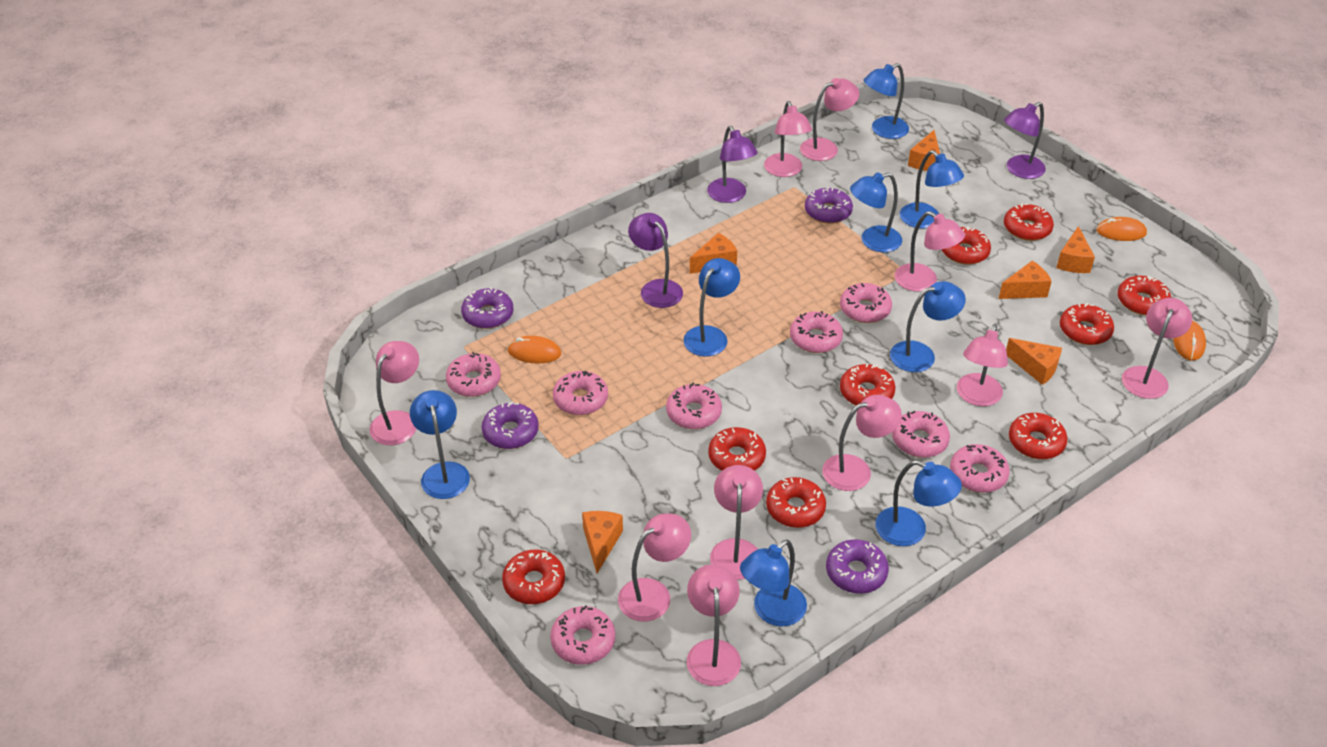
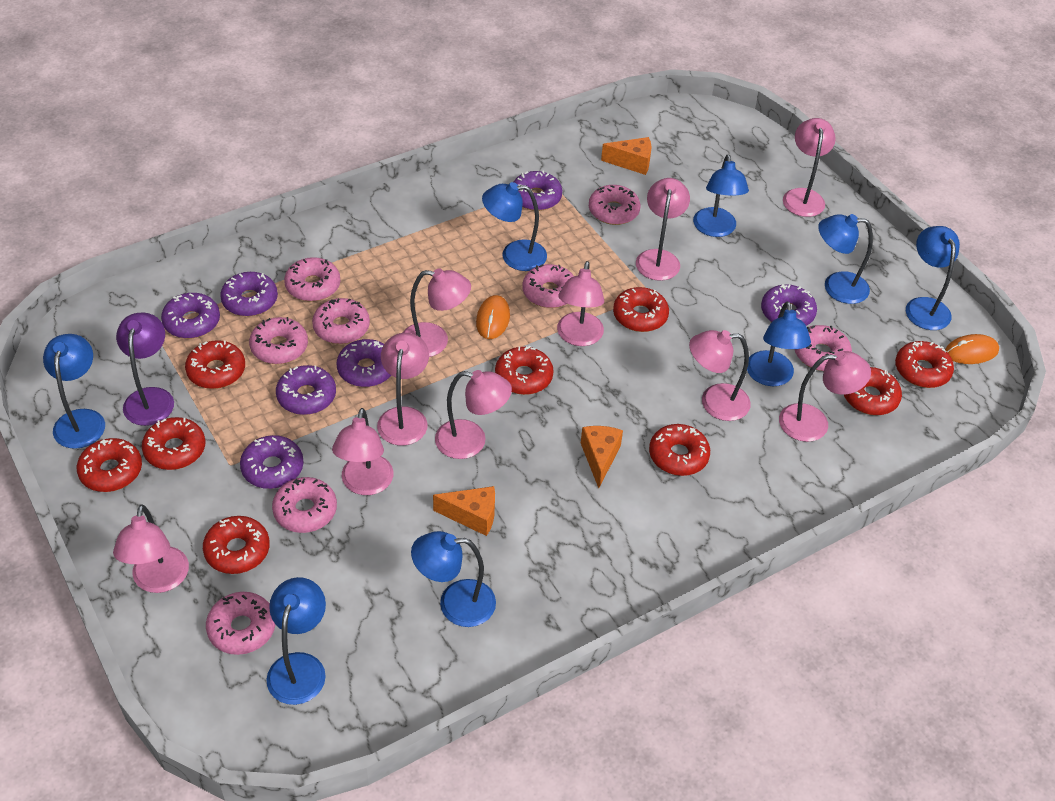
orange cheese: [582,511,623,573] [690,233,737,274] [908,130,940,171] [999,261,1052,299] [1006,338,1062,385] [1056,226,1095,273] = 6 -> [433,486,495,536] [581,426,623,488] [601,137,651,175] = 3
orange mouse: [508,336,561,363] [1096,217,1147,241] [1173,321,1206,361] = 3 -> [476,295,510,339] [945,334,999,364] = 2
purple donut: [461,287,514,329] [482,401,539,449] [805,187,853,224] [826,539,889,594] = 4 -> [161,293,220,339] [220,272,278,316] [240,435,304,489] [276,365,336,415] [337,339,391,387] [514,170,562,211] [761,284,817,326] = 7
purple lamp: [628,213,683,308] [707,126,758,203] [1004,102,1046,179] = 3 -> [116,312,174,426] = 1

